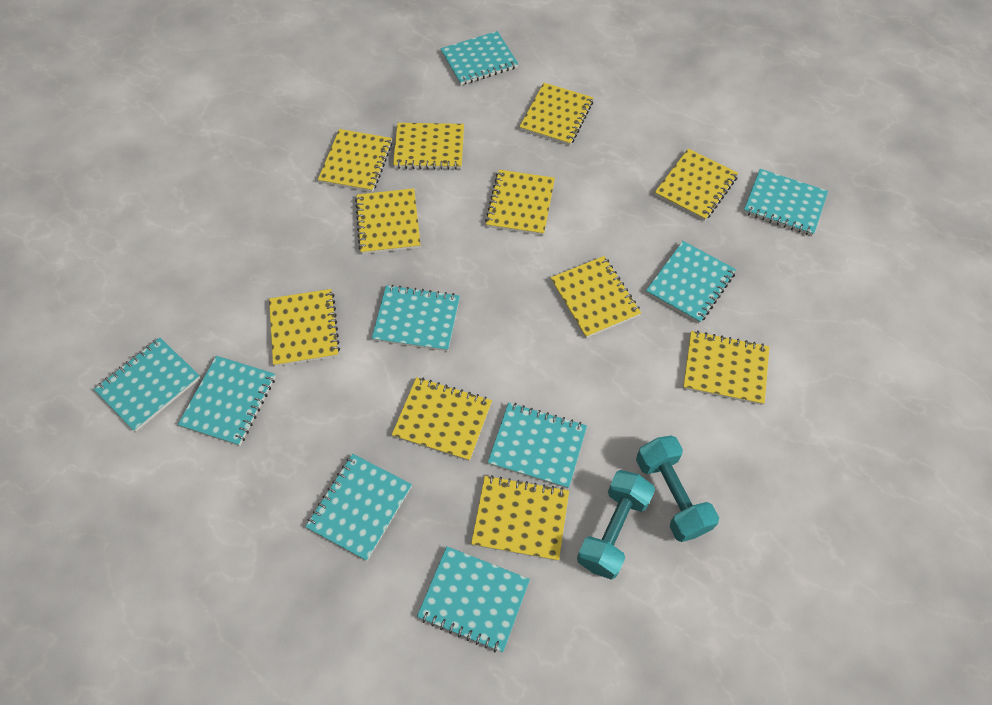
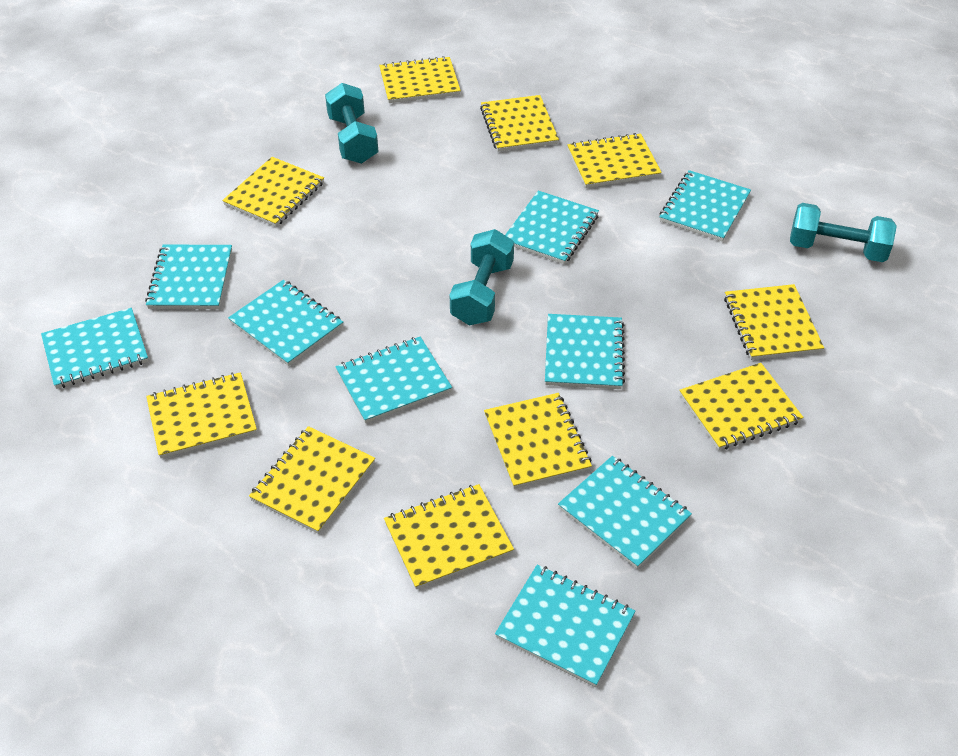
turquoise dumbbell: [577,470,655,580] [636,436,719,542] = 2 -> [325,83,379,164] [450,229,514,326] [790,203,897,262] = 3
yellow notebook: [269,289,340,367] [318,129,392,192] [355,188,421,254] [392,377,492,461] [393,123,464,170] [471,475,569,561] [485,170,555,235] [519,83,593,146] [551,256,641,338] [655,149,738,221] [683,331,769,405] = 11 -> [146,372,257,458] [222,157,324,227] [249,426,375,534] [379,56,461,103] [384,484,514,589] [480,95,559,152] [484,393,592,489] [567,133,662,188] [679,363,803,450] [724,284,824,360] = 10

